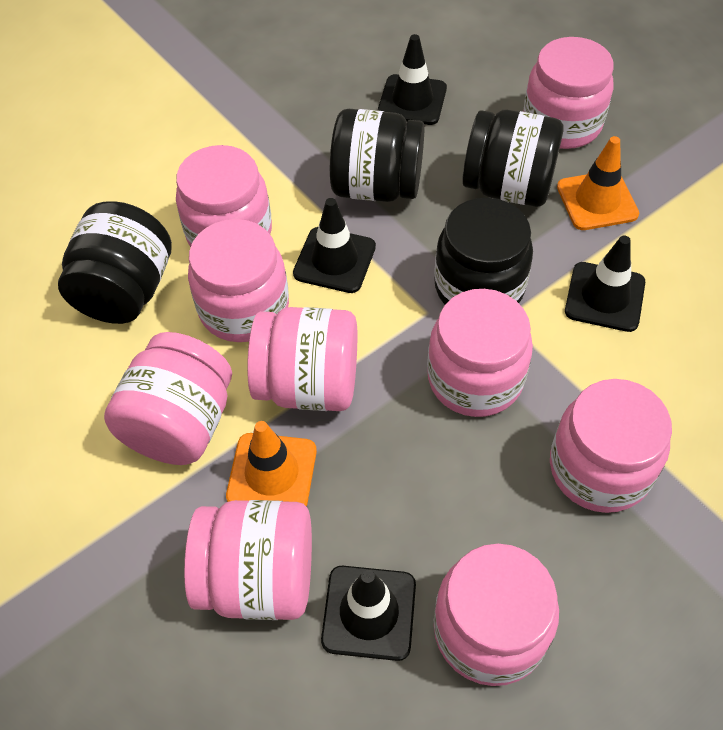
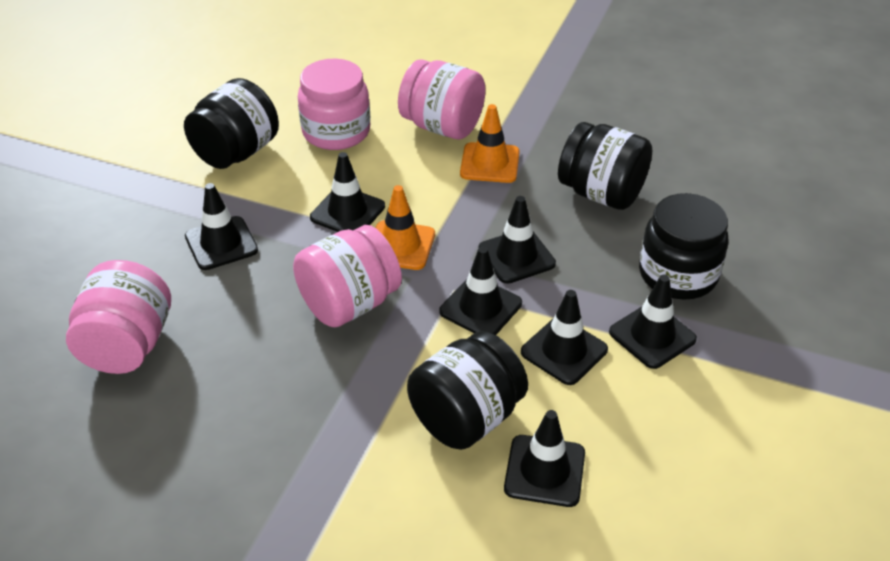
black traffic cone: [293,198,376,293] [321,566,416,661] [378,34,447,125] [565,236,645,332] = 4 -> [185,183,258,270] [310,152,385,232] [439,247,522,335] [478,196,556,284] [504,410,585,507] [521,290,608,385] [609,275,697,369] = 7
pink jar: [104,332,232,465] [176,145,272,247] [184,500,312,620] [188,219,289,342] [247,307,357,411] [427,289,533,417] [434,544,559,686] [523,37,614,149] [550,379,672,513] = 9 -> [66,260,171,374] [293,225,402,327] [298,59,370,150] [398,59,486,139] = 4

